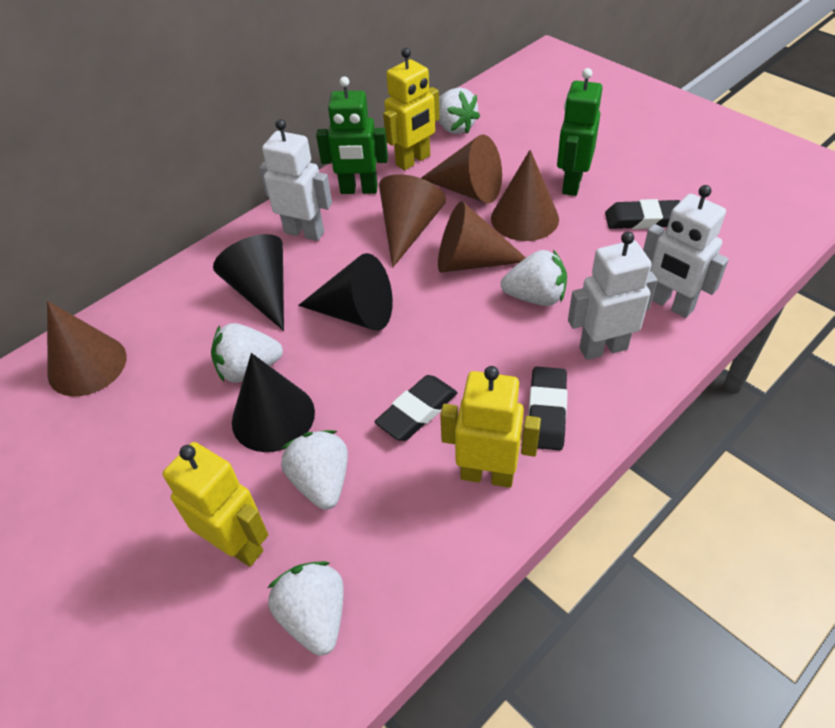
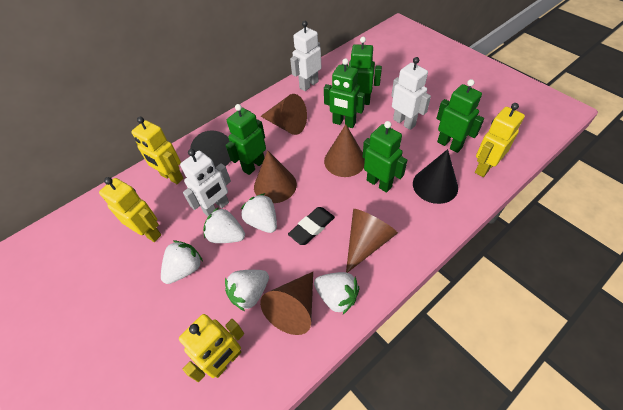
black cone: [213,234,284,331] [232,353,315,452] [298,253,393,331] = 3 -> [190,130,231,169] [413,149,458,204] = 2
black eraser: [374,375,458,441] [528,367,568,451] [605,199,680,229] = 3 -> [288,207,335,245] = 1
green robot: [316,76,388,194] [557,68,602,196] = 2 -> [226,104,266,175] [324,58,365,128] [342,37,382,105] [363,121,407,193] [436,79,484,153] = 5
yellow robot: [163,442,268,567] [383,48,440,170] [440,366,541,488] = 3 -> [99,177,161,242] [131,117,184,184] [179,314,244,382] [475,103,525,177] = 4

